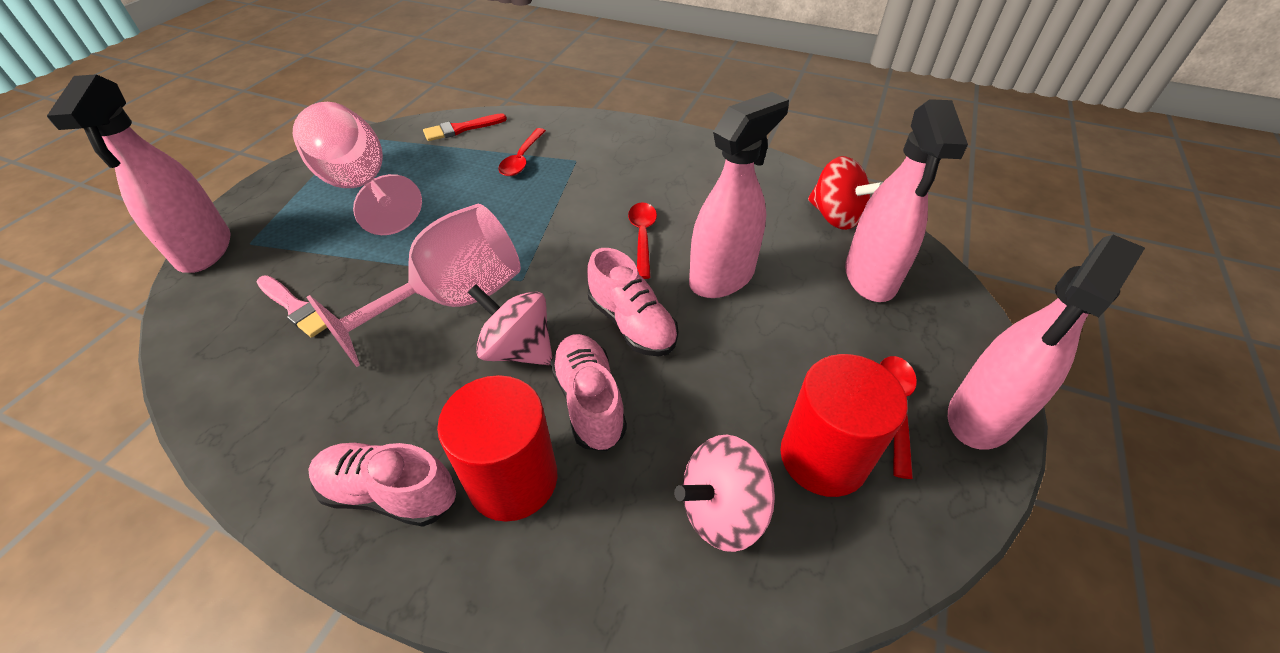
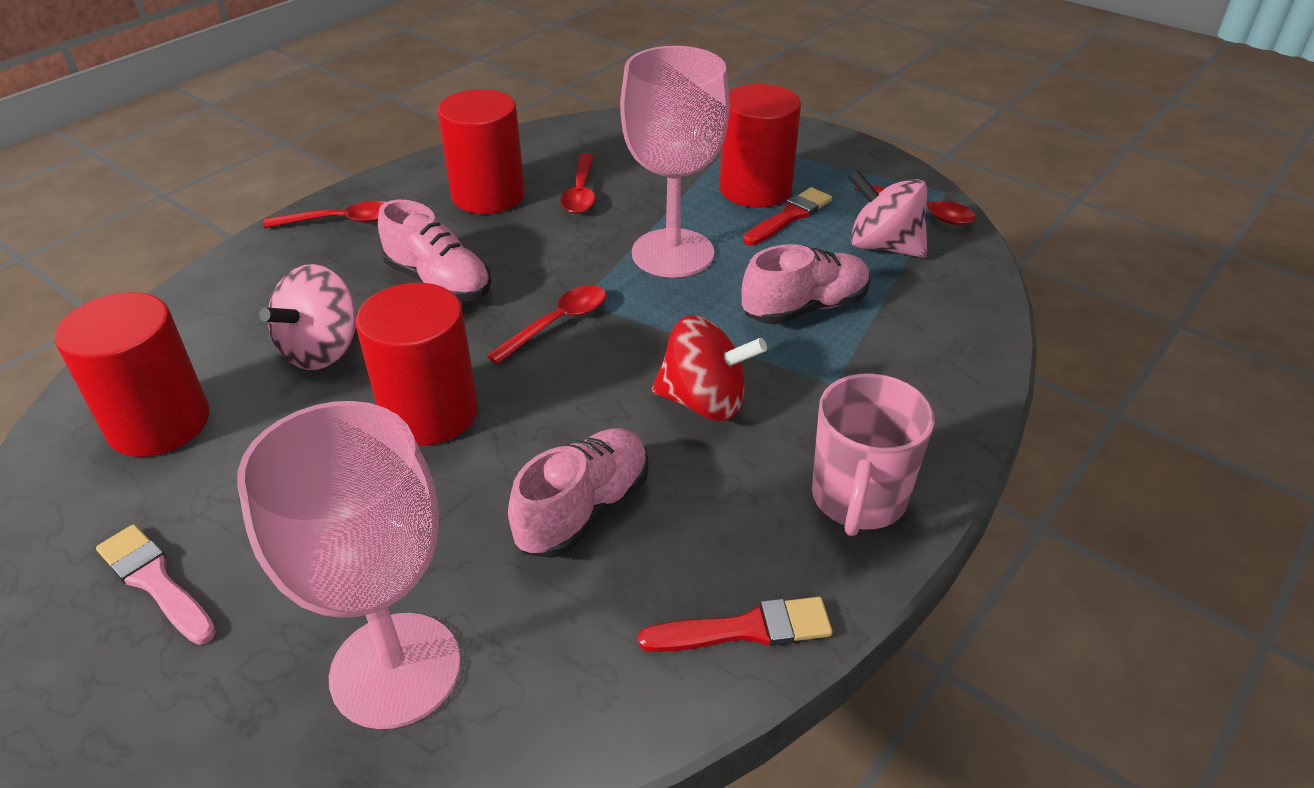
pink mug: none = 0 -> [812,373,935,536] = 1
pink spray bottle: [47,74,230,273] [689,92,789,298] [845,99,968,302] [948,235,1145,450] = 4 -> none = 0
red brush: [423,113,507,141] = 1 -> [638,597,833,652] [743,187,832,245] = 2
red cylinder: [437,375,557,522] [780,354,908,497] = 2 -> [55,292,210,457] [356,283,478,445] [437,89,525,214] [719,84,801,207] = 4
red spoon: [498,128,546,176] [628,202,657,279] [880,356,917,479] = 3 -> [263,201,385,228] [486,285,606,364] [560,153,595,214] [855,185,976,225] = 4

